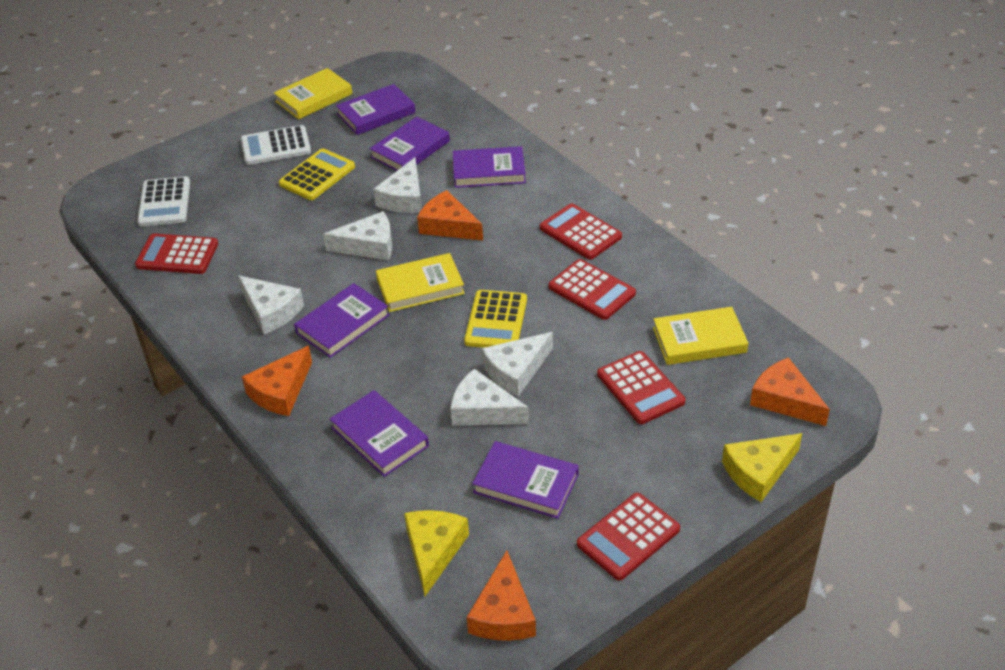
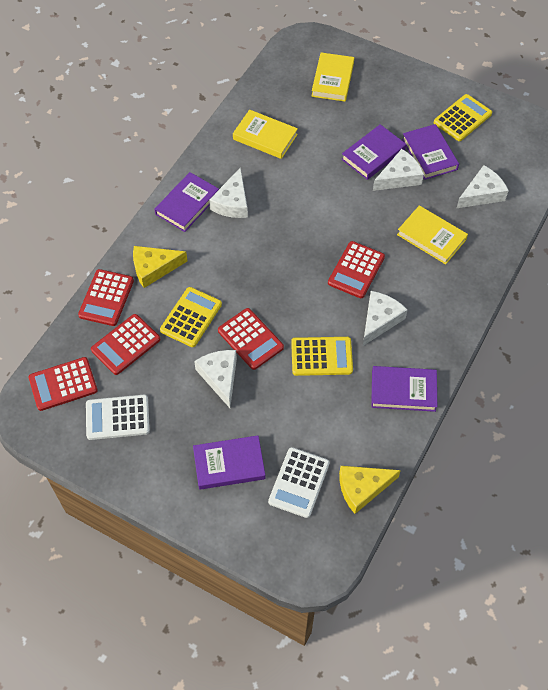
orange cheese: [242,346,312,416] [417,190,483,240] [467,550,536,641] [750,357,830,426] = 4 -> none = 0
purple book: [294,283,389,358] [330,390,429,477] [336,84,416,135] [370,117,450,171] [453,146,526,188] [472,441,579,519] = 6 -> [155,172,219,232] [193,435,265,490] [341,124,406,180] [371,366,437,412] [402,124,459,180] = 5
yellow calculator: [279,148,355,200] [464,290,527,348] = 2 -> [160,287,222,347] [291,337,353,376] [434,94,492,141] = 3

